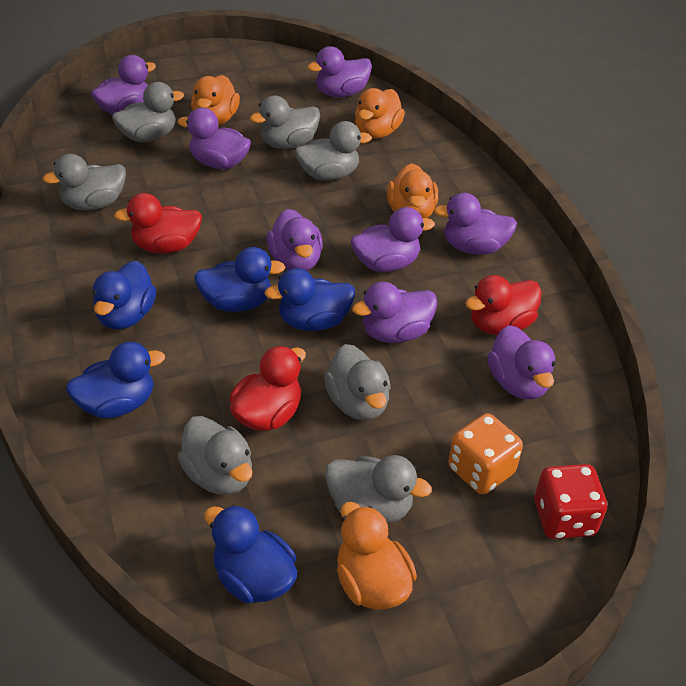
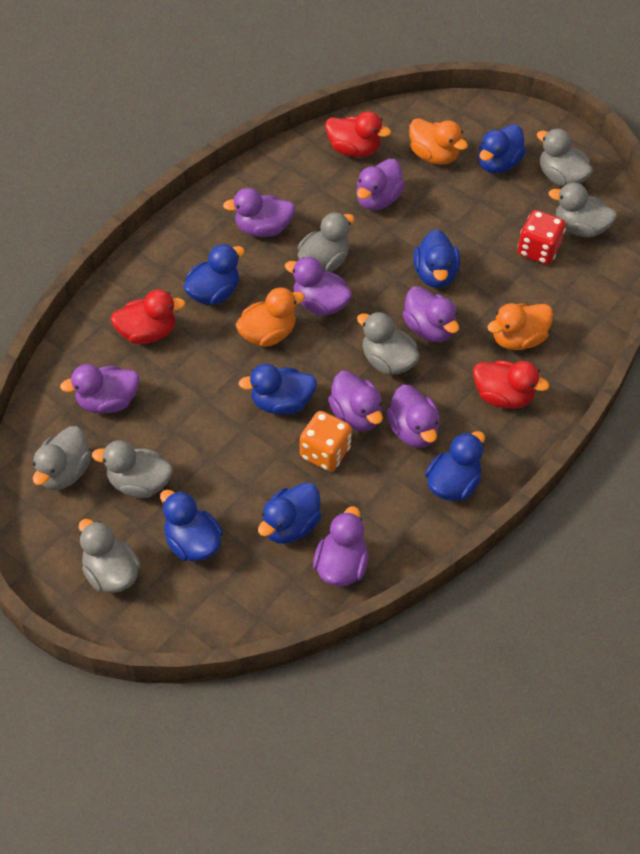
blue duck: [66,342,165,419] [93,261,157,330] [194,247,285,312] [204,505,297,603] [264,268,355,331] = 5 -> [160,490,223,561] [183,244,245,305] [238,364,317,415] [258,482,322,544] [414,229,460,288] [425,431,485,501] [478,124,526,174] = 7
orange duck: [191,75,240,126] [337,502,417,610] [355,88,405,139] [387,163,438,218] = 4 -> [235,288,305,347] [409,118,468,165] [487,303,553,350] = 3

